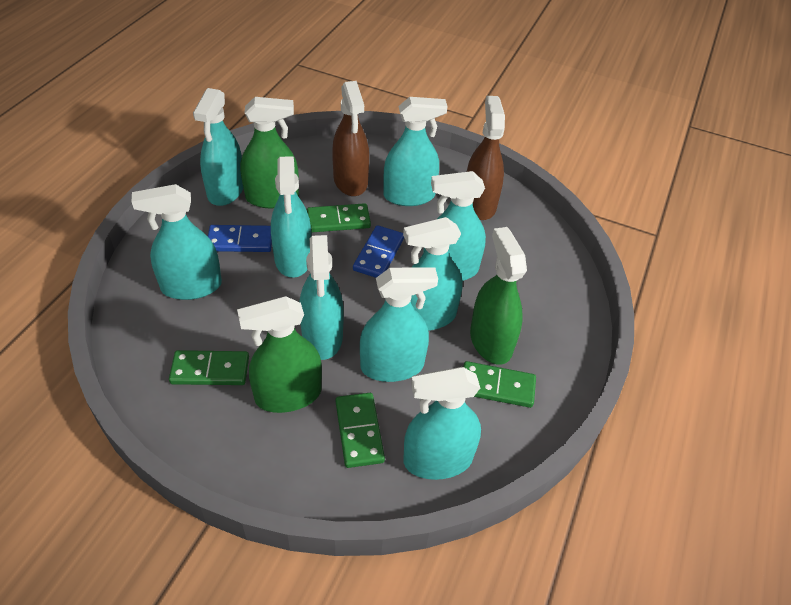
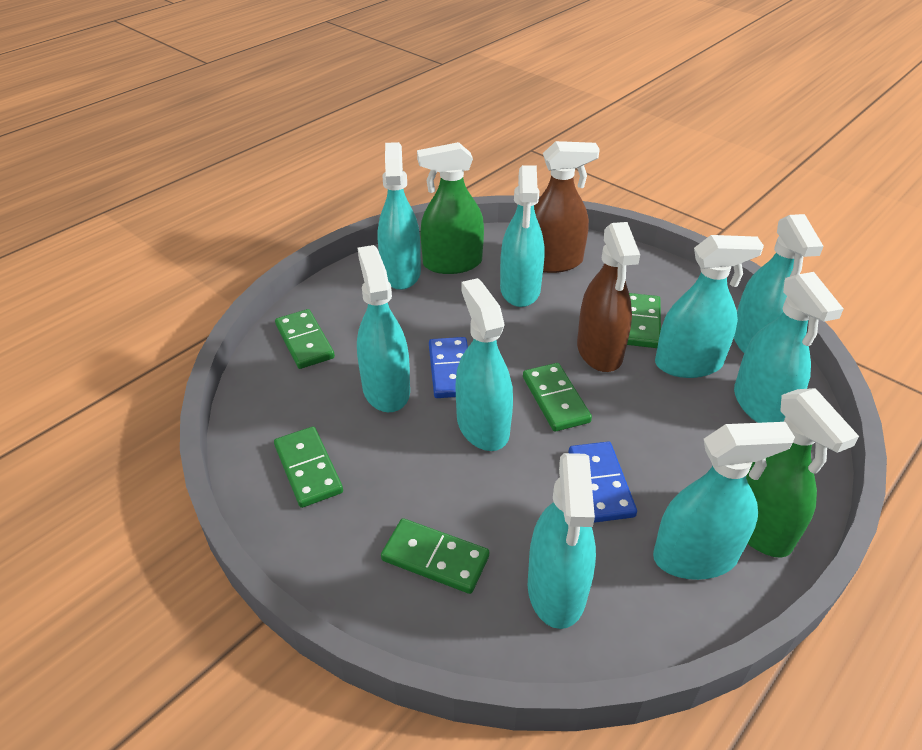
green domino: [169,350,249,385] [307,203,371,232] [335,393,385,468] [463,361,536,408] = 4 -> [274,427,343,508] [275,309,335,369] [381,518,489,594] [523,363,592,432] [627,293,661,348] = 5
green spray bottle: [237,296,322,413] [240,97,299,208] [470,227,527,365] = 3 -> [417,142,484,274] [746,388,859,558] = 2

